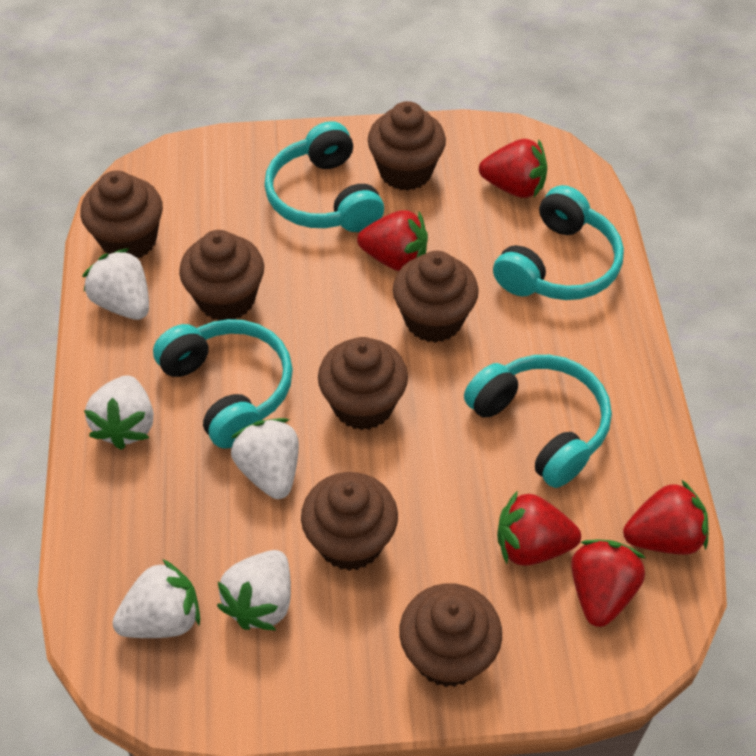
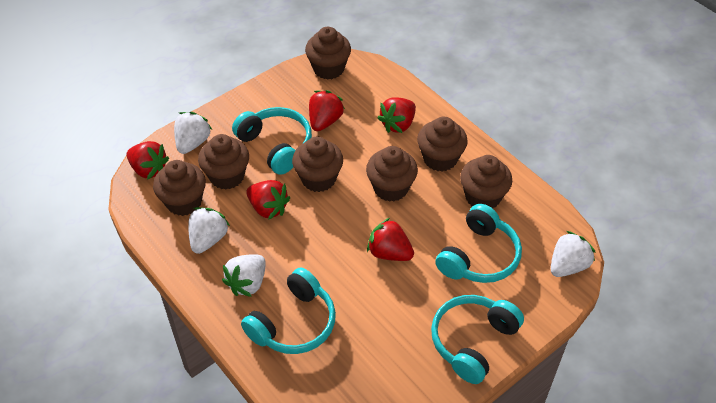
white strawberry: [82,248,149,320] [84,375,154,450] [112,559,200,638] [217,550,291,631] [231,418,299,499] = 5 -> [174,112,212,154] [188,207,230,254] [222,254,266,297] [551,231,596,277] = 4

